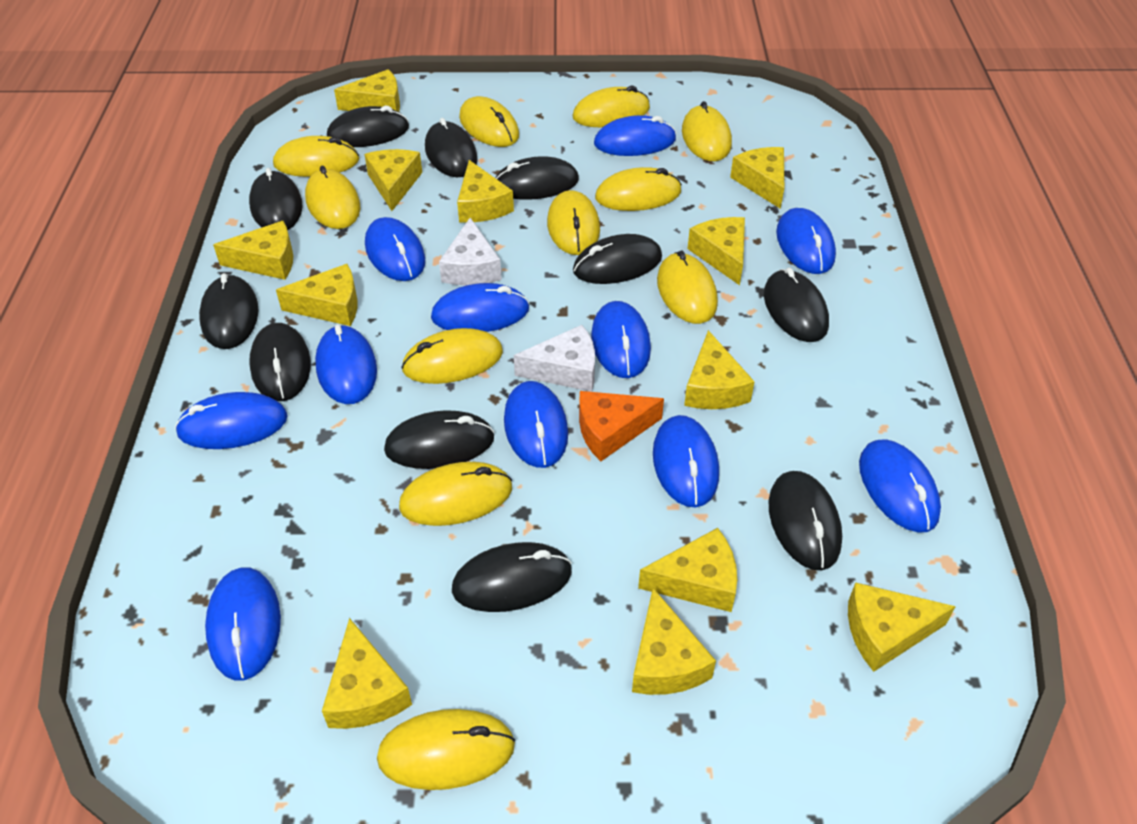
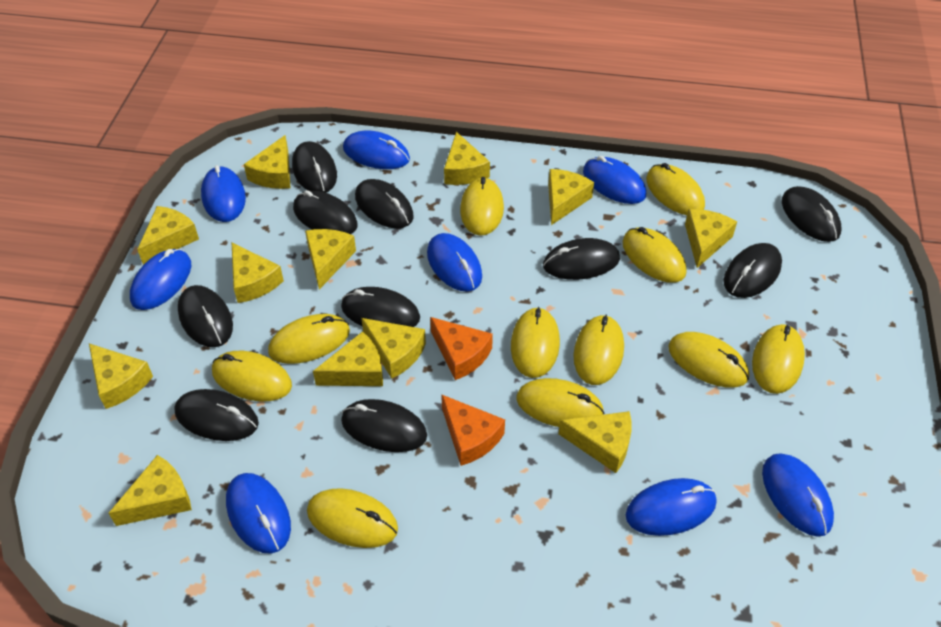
black mouse: [199,273,259,349] [249,168,303,230] [249,323,311,401] [327,106,409,147] [384,410,494,469] [425,118,478,177] [452,542,572,612] [495,157,579,200] [573,234,662,284] [764,268,829,342] [769,471,842,570] = 11 -> [174,389,259,441] [178,285,233,347] [292,141,337,193] [293,190,358,234] [341,287,420,327] [341,399,427,452] [355,179,414,229] [543,238,620,280] [724,243,782,298] [782,186,841,242] = 10
blue mouse: [175,392,288,449] [205,567,281,681] [315,324,377,404] [365,217,425,281] [431,283,529,332] [504,381,568,468] [591,301,651,378] [594,115,676,156] [653,415,719,508] [776,208,836,274] [859,439,941,533] = 11 -> [130,249,191,310] [201,165,246,222] [226,473,291,554] [343,130,410,169] [427,233,482,291] [583,156,646,204] [625,478,717,536] [762,453,834,537] = 8
orange cheese: [579,391,664,461] = 1 -> [430,317,493,380] [441,394,505,466] = 2
white cheese: [439,218,502,285] [514,325,595,392] = 2 -> none = 0

